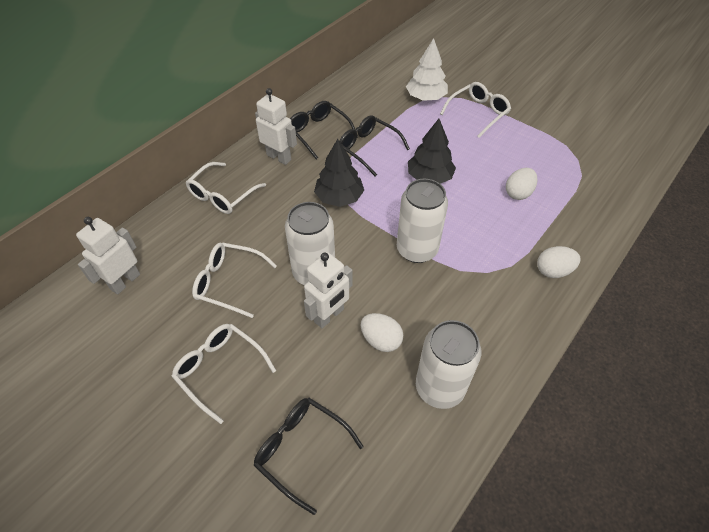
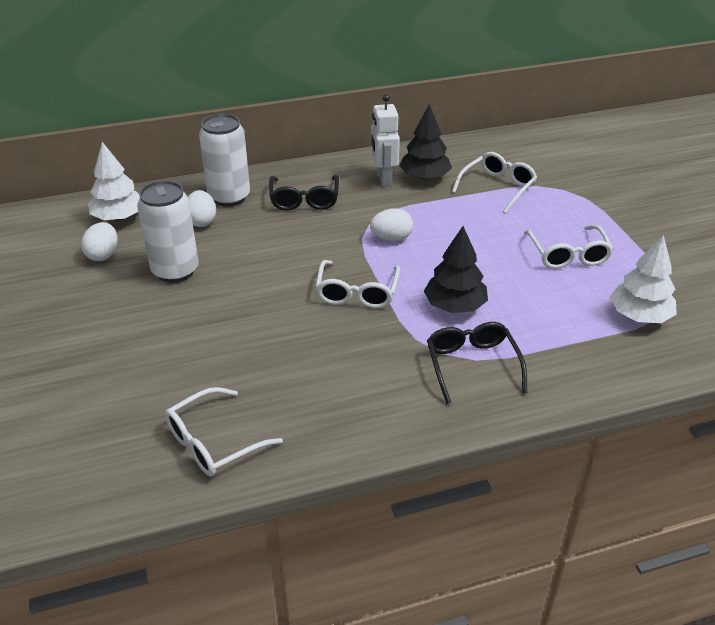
black glasses: [253,398,364,515] [290,101,358,159] [339,115,410,177] = 3 -> [269,175,339,211] [427,322,527,404] = 2
white can: [285,202,335,285] [397,179,448,263] [416,320,481,409] = 3 -> [137,180,199,282] [199,114,250,206] = 2
white robot: [76,217,140,294] [255,88,297,165] [304,252,353,328] = 3 -> [371,94,400,186] = 1
white tree: [406,38,448,101] = 1 -> [88,142,140,221] [610,235,677,323] = 2

